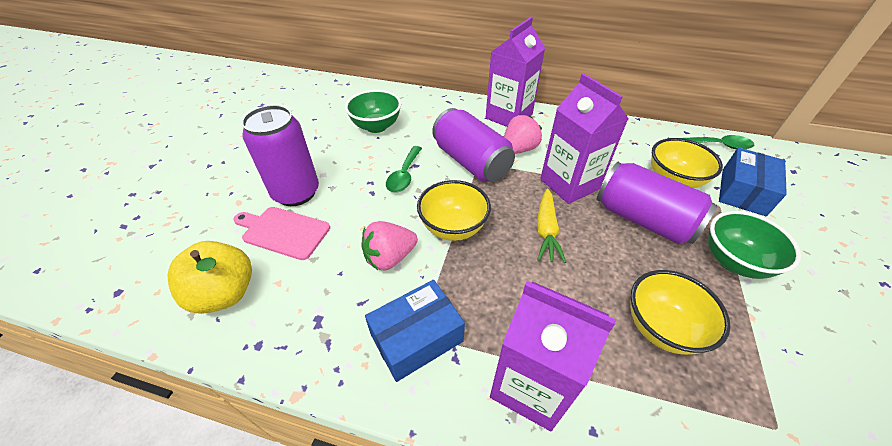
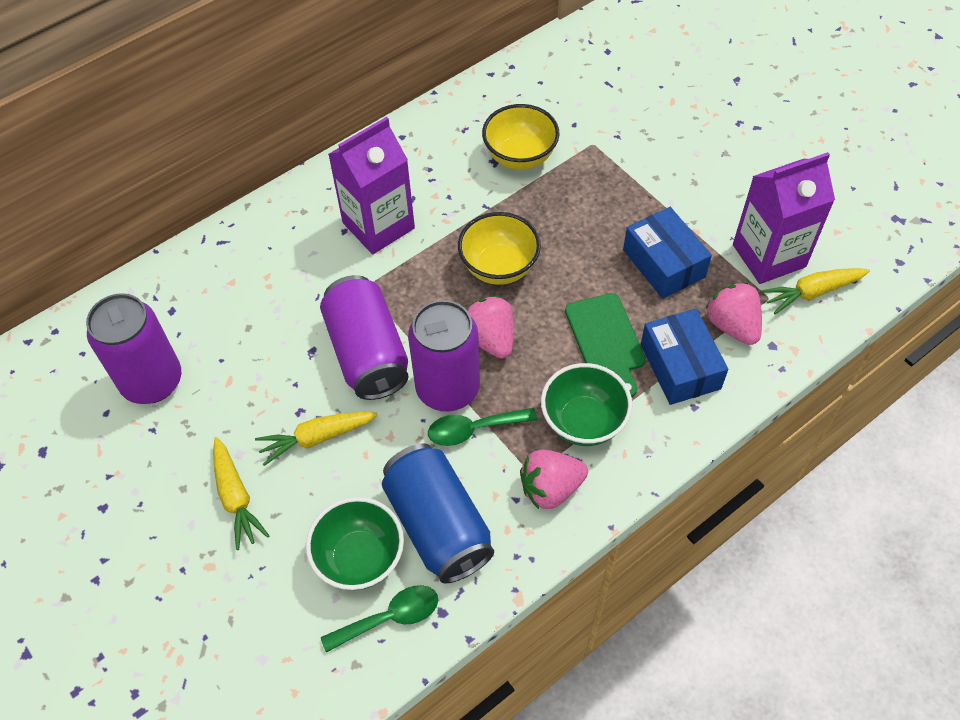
blue can: none = 0 -> [382,443,494,583] = 1
green cutting board: none = 0 -> [565,293,646,397] = 1
pink cutting board: [233,207,330,260] = 1 -> none = 0
pink strawberry: [361,221,418,271] [504,115,542,154] = 2 -> [466,296,514,359] [520,450,588,509] [705,282,762,345] = 3
purple carton: [486,17,545,127] [490,281,616,431] [540,73,628,204] = 3 -> [328,117,415,254] [733,152,835,284] = 2
yellow apple: [167,241,252,314] = 1 -> none = 0
yellow bowl: [417,180,491,241] [630,270,731,355] [651,138,723,188] = 3 -> [458,212,541,285] [482,104,559,170] = 2
yellow carrot: [537,189,566,263] = 1 -> [213,437,270,550] [255,412,378,466] [761,268,870,314] = 3

